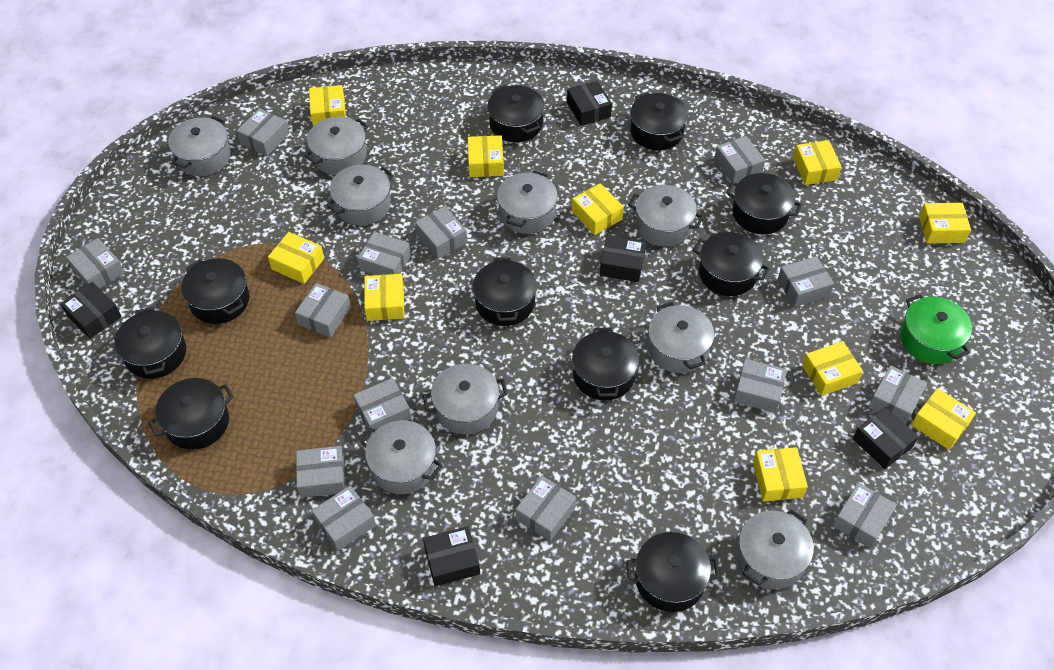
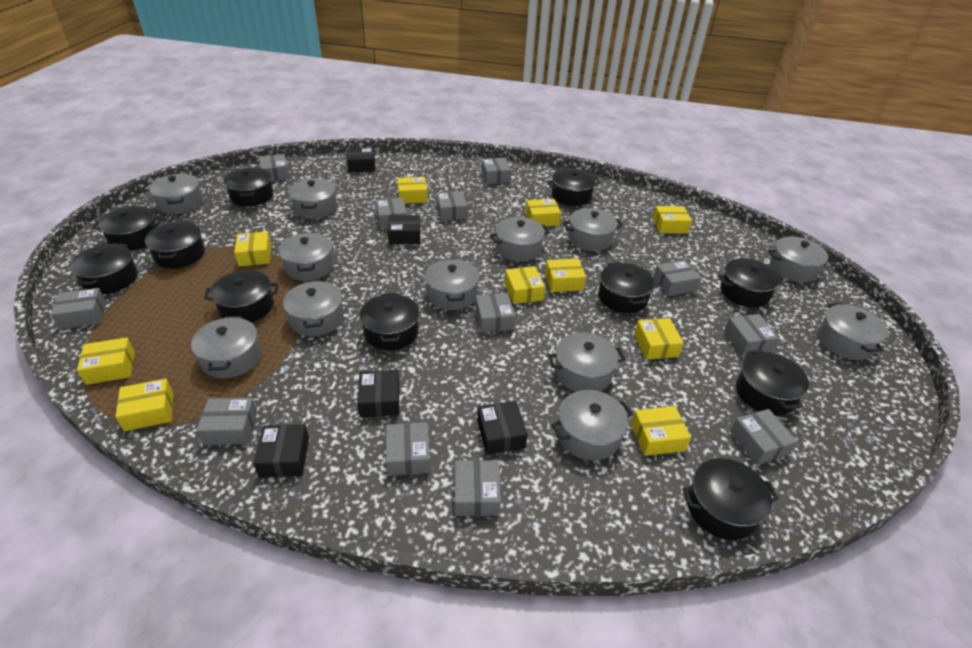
black pot: [115,307,186,379] [148,378,234,450] [181,258,249,324] [473,257,537,326] [487,85,545,142] [572,328,639,400] [626,532,720,612] [630,92,688,150] [693,232,770,296] [726,173,802,234] = 10 -> [70,243,138,294] [93,206,162,251] [145,221,205,268] [204,270,279,322] [224,167,274,207] [360,293,419,350] [547,168,600,206] [598,262,655,313] [682,458,779,540] [718,258,784,308] [736,350,809,416] = 11
green pot: [900,294,972,364] = 1 -> none = 0
grey box: [66,238,125,289] [237,108,289,156] [295,283,351,338] [296,446,345,498] [312,485,376,551] [353,378,411,435] [358,232,411,275] [415,206,467,259] [516,476,576,541] [714,136,765,183] [734,359,787,413] [778,256,834,307] [833,483,897,549] [868,365,927,424] = 14 -> [51,288,106,329] [196,398,257,445] [259,154,290,181] [376,198,407,229] [386,422,430,476] [436,191,467,221] [455,460,501,516] [475,293,515,333] [481,158,511,184] [653,260,701,296] [724,314,779,356] [730,409,798,465] = 12
grey pot: [168,116,231,176] [305,117,369,175] [327,165,394,226] [360,420,443,494] [423,364,508,435] [497,170,558,234] [628,185,704,247] [648,302,714,373] [737,509,814,589] = 9 -> [149,174,203,214] [191,316,261,378] [279,232,334,281] [283,280,344,336] [289,178,337,219] [425,258,479,310] [490,217,550,261] [548,332,625,392] [551,390,633,461] [563,208,623,251] [768,237,833,282] [818,303,888,360] = 12

